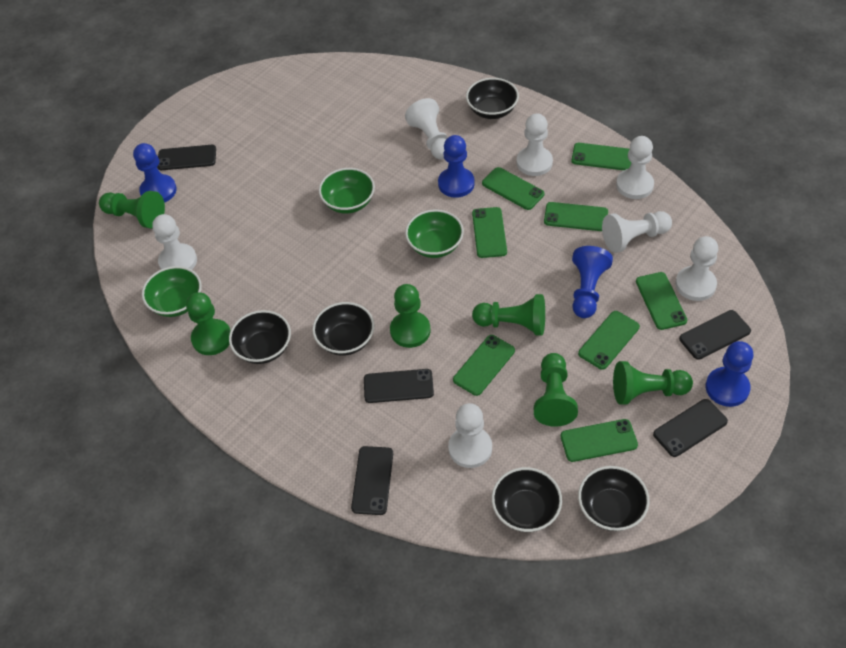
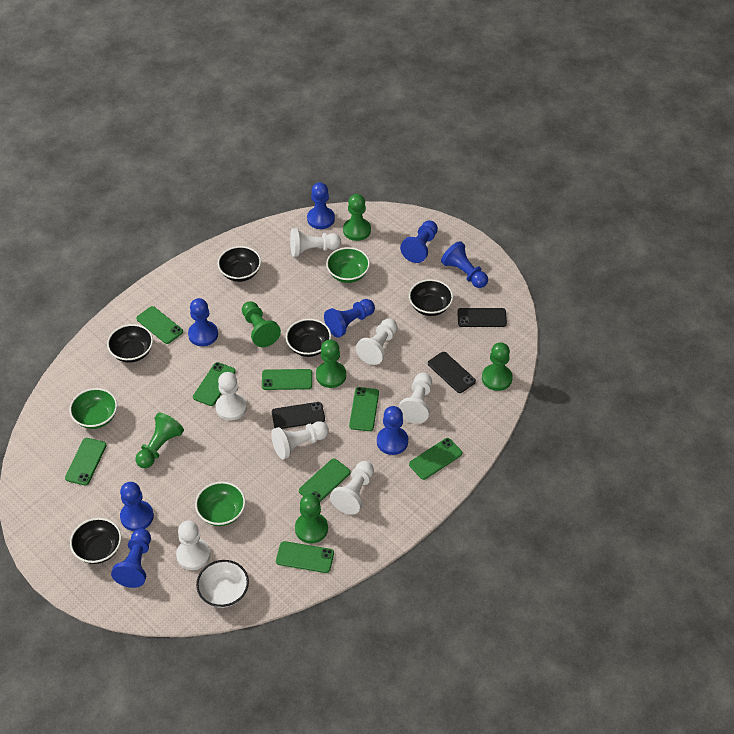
black phone: [157,145,216,170] [351,446,393,515] [364,369,434,403] [653,399,728,457] [679,310,751,360] = 5 -> [272,402,325,429] [428,352,476,393] [457,308,507,327] = 3
blue pawn: [133,143,177,203] [438,135,475,198] [572,246,613,318] [706,341,754,407] = 4 -> [111,528,151,588] [120,482,154,531] [188,298,218,346] [307,182,335,229] [324,299,375,338] [377,406,408,455] [400,220,438,263] [441,241,488,288] = 8
white bowl: none = 0 -> [196,560,249,608] = 1

